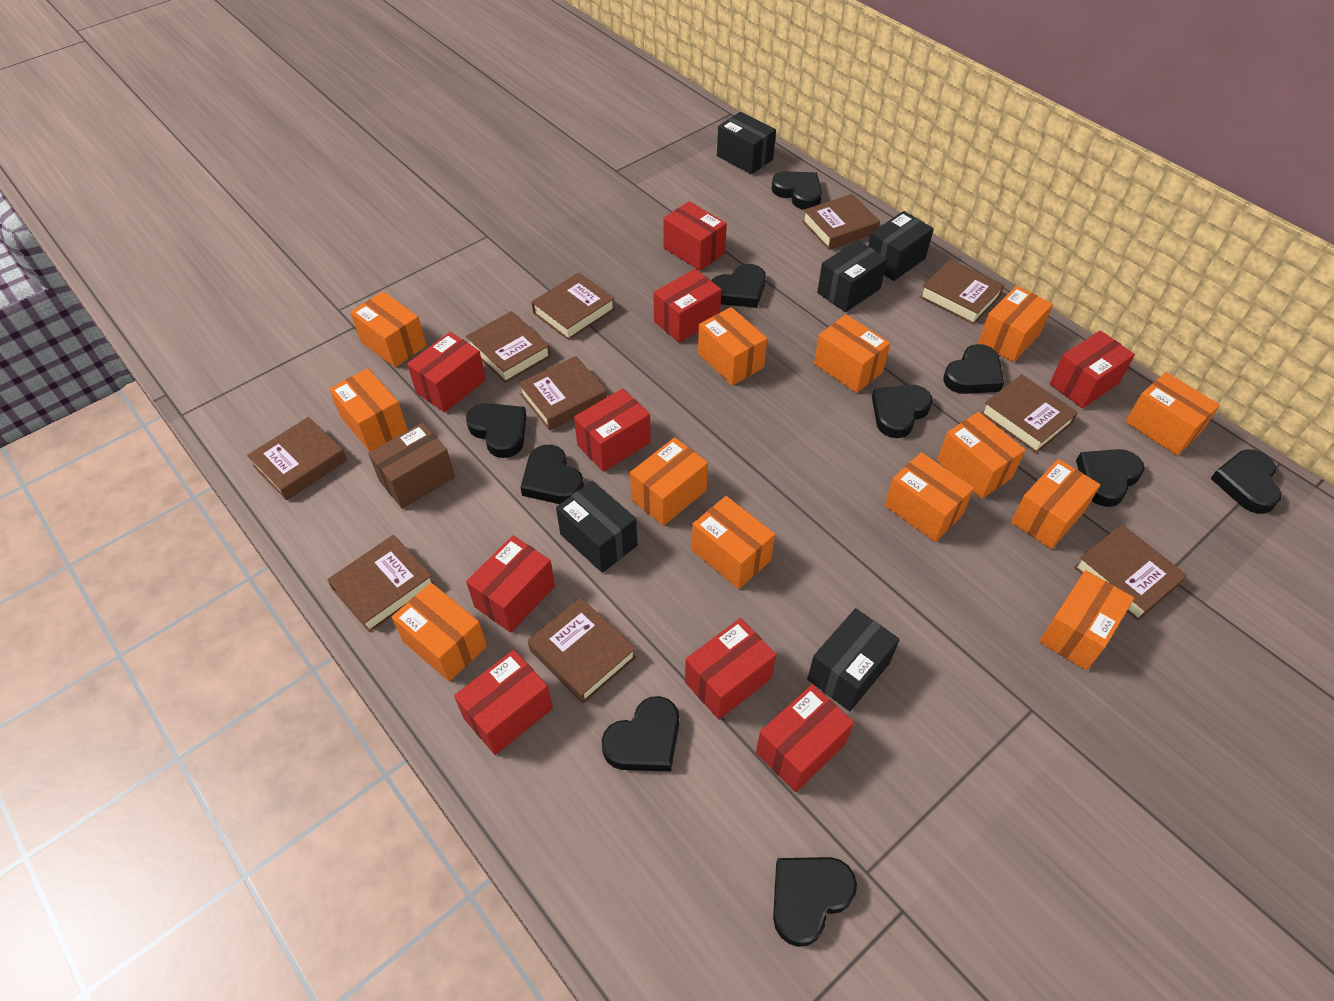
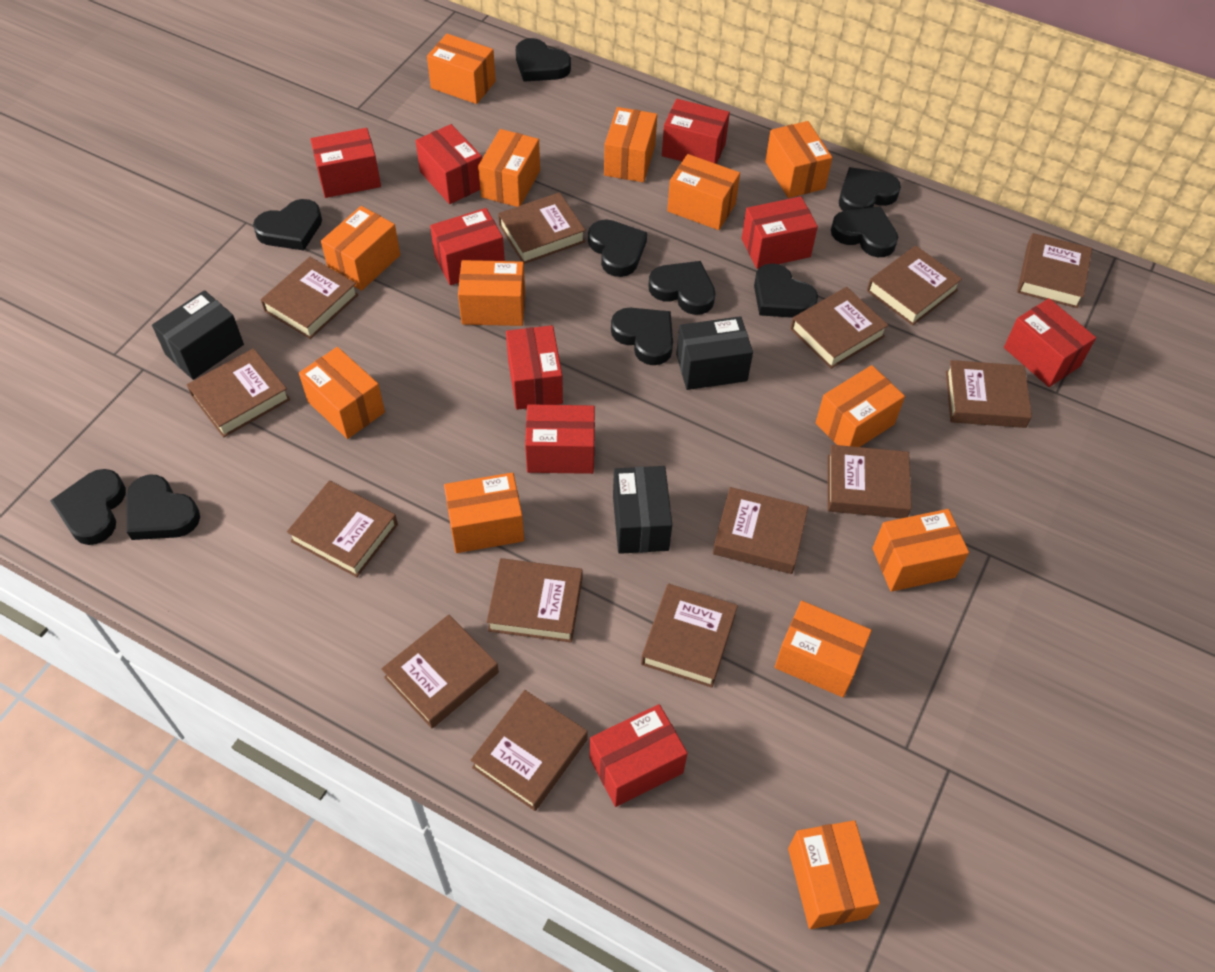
black box: [556,481,637,573] [717,112,776,174] [807,608,900,711] [817,240,887,312] [868,211,934,281] = 5 -> [152,290,244,380] [613,466,672,554] [676,316,753,390] = 3
brown book: [247,417,347,500] [327,535,435,632] [466,311,551,383] [518,356,607,430] [528,597,636,703] [531,273,615,340] [802,194,880,250] [920,259,1004,325] [981,374,1078,453] [1074,524,1187,621] = 10 -> [187,348,290,438] [261,257,359,339] [287,481,398,577] [381,614,499,728] [470,690,588,811] [487,558,582,642] [498,192,585,264] [641,584,738,688] [713,487,808,574] [790,287,888,369] [828,445,912,518] [867,246,962,326] [946,360,1032,428] [1017,233,1092,308] = 14
brown box: [368,423,455,509] = 1 -> none = 0

